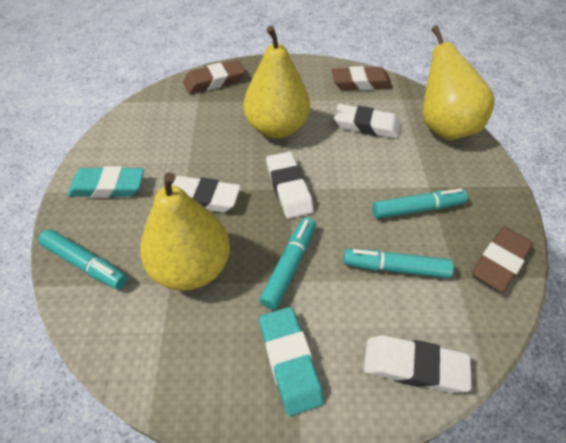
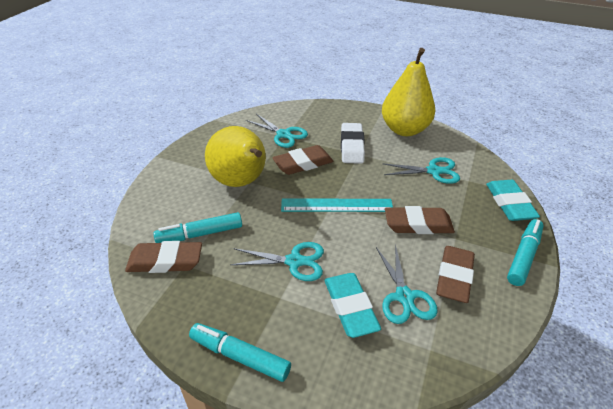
brown eraser: [183,60,245,94] [331,66,392,90] [472,227,533,292] = 3 -> [125,241,202,273] [272,145,334,175] [385,206,455,234] [436,246,475,303] = 4
turquoise marker: [38,229,128,290] [259,218,316,310] [344,249,454,278] [372,188,468,219] = 4 -> [153,212,242,243] [189,323,291,382] [507,219,544,286] = 3
turquoise ruler: none = 0 -> [281,198,393,212] = 1
turquoise scissors: none = 0 -> [230,242,324,281] [246,114,308,148] [376,244,438,324] [382,157,460,184] = 4
white eraser: [172,176,241,213] [266,152,314,219] [334,104,401,139] [364,335,472,393] = 4 -> [341,123,365,164] = 1
yellow pear: [140,172,230,291] [244,26,310,139] [423,26,495,140] = 3 -> [205,126,266,187] [382,48,435,136] = 2

